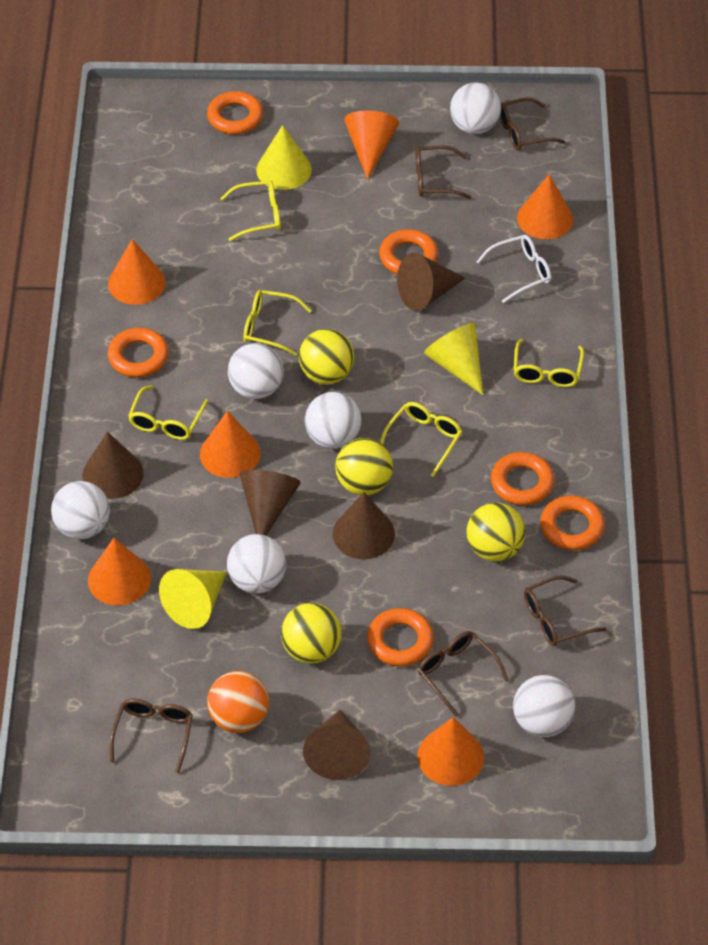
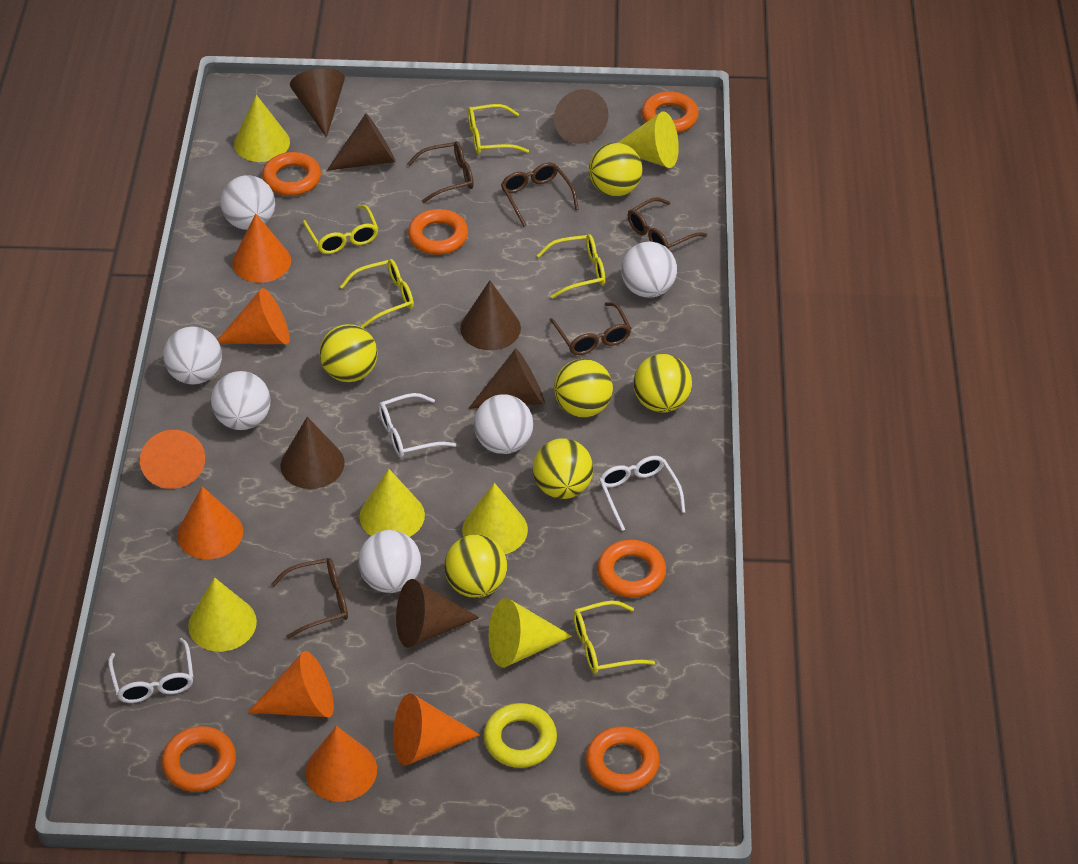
brown cone: [82,432,144,499] [239,470,301,536] [303,710,370,780] [333,492,395,559] [397,253,465,311] = 5 -> [280,417,345,489] [290,68,345,138] [327,113,396,171] [396,579,479,648] [460,280,521,350] [468,349,545,409] [554,89,609,144] = 7
orange ball: [207,671,269,733] = 1 -> none = 0
orange cone: [88,538,151,605] [108,239,166,305] [200,411,261,478] [344,111,399,179] [417,717,484,786] [517,174,573,239] = 6 -> [140,430,205,489] [177,486,243,560] [218,288,289,344] [232,214,291,283] [247,651,334,717] [306,726,377,802] [393,693,480,766] = 7
white glasses: [476,235,551,303] = 1 -> [108,638,194,703] [379,393,457,458] [599,456,685,531] = 3
yellow ball: [281,603,341,664] [299,329,354,385] [335,438,393,495] [467,503,525,561] = 4 -> [319,324,378,382] [444,535,507,598] [533,438,593,499] [554,359,613,417] [589,143,643,197] [634,354,692,413] = 6
yellow cone: [159,569,227,629] [256,125,312,190] [424,323,483,395] = 3 -> [188,577,257,652] [234,95,290,162] [359,469,425,537] [462,483,528,554] [488,598,572,668] [618,111,679,168] = 6
yellow ring: none = 0 -> [484,703,557,768] = 1

